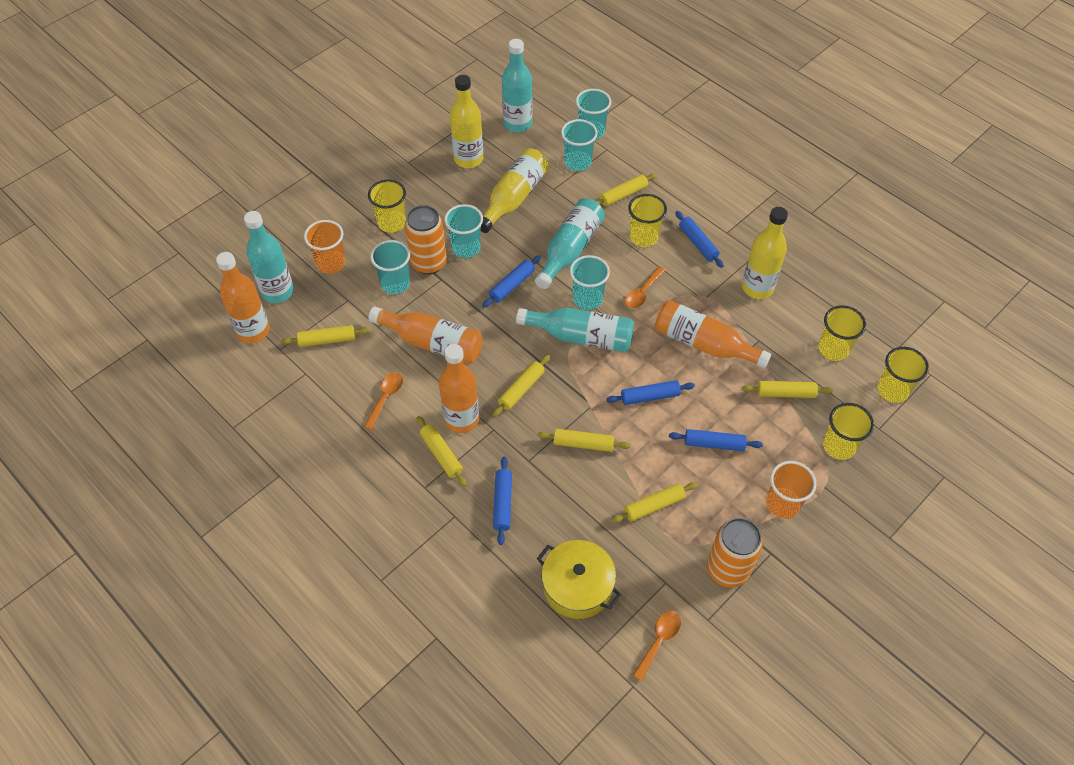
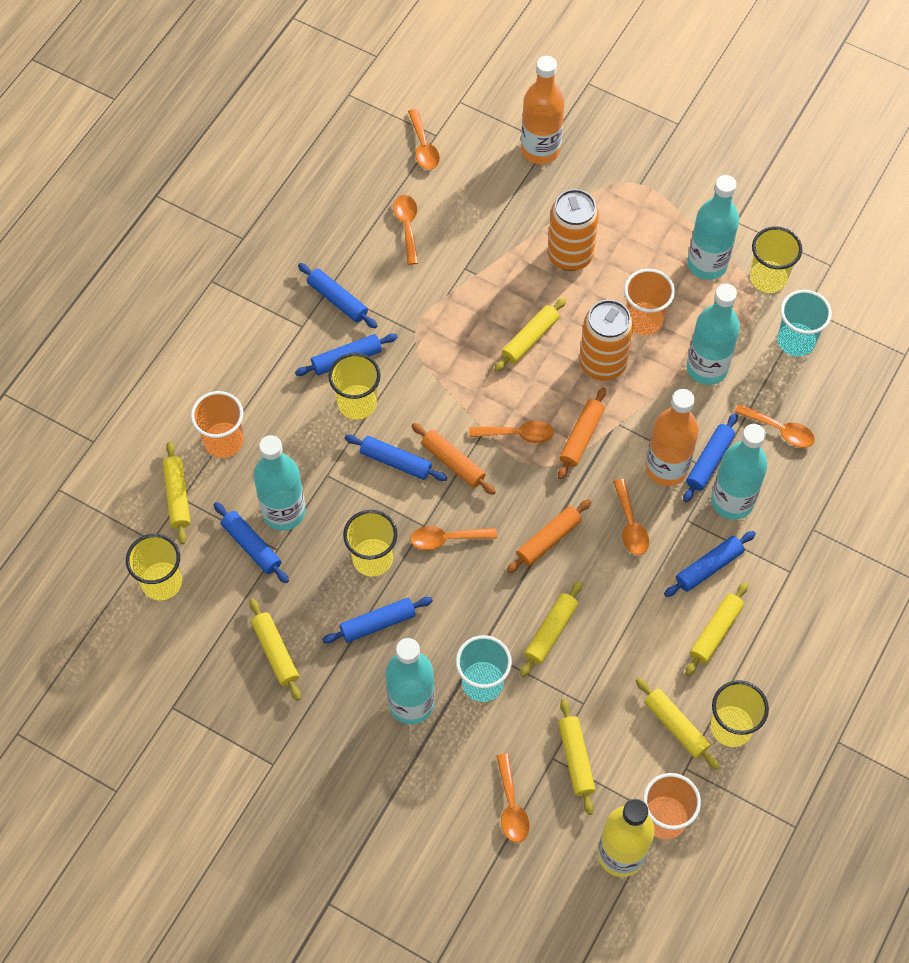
blue rolling pin: [482,256,541,308] [493,457,512,545] [606,380,695,405] [669,429,763,451] [675,211,724,268] = 5 -> [214,502,289,583] [295,334,398,376] [298,263,377,328] [322,597,433,643] [345,435,447,481] [664,531,756,597] [683,413,738,502] = 7
orange bottle: [216,252,270,343] [369,307,483,364] [439,344,479,433] [655,300,771,369] = 4 -> [521,56,565,164] [646,389,699,486] = 2
orange cup: [304,220,346,274] [766,461,816,519] = 2 -> [191,391,243,458] [624,269,675,335] [643,773,701,839] = 3
orange rolling pin: none = 0 -> [411,423,496,495] [506,499,591,573] [558,387,606,479] = 3
orange spoon: [364,372,403,430] [625,266,665,309] [632,611,681,681] = 3 -> [393,195,418,265] [408,109,440,170] [410,526,497,550] [469,421,554,443] [496,753,530,843] [613,479,649,555] [735,404,815,448] = 7
turquoise bottle: [244,211,294,303] [502,39,532,132] [516,308,634,352] [535,198,605,289] = 4 -> [254,435,306,531] [385,638,435,724] [687,175,739,280] [687,284,740,385] [711,424,768,520] = 5
turquoise cup: [370,240,410,294] [444,204,483,258] [561,119,598,171] [570,255,610,310] [576,89,611,139] = 5 -> [456,635,512,702] [777,290,832,356] = 2
yellow bottle: [450,75,483,168] [481,148,549,233] [742,207,788,299] = 3 -> [598,799,655,877] = 1
yellow pot: [537,540,621,619] = 1 -> none = 0

